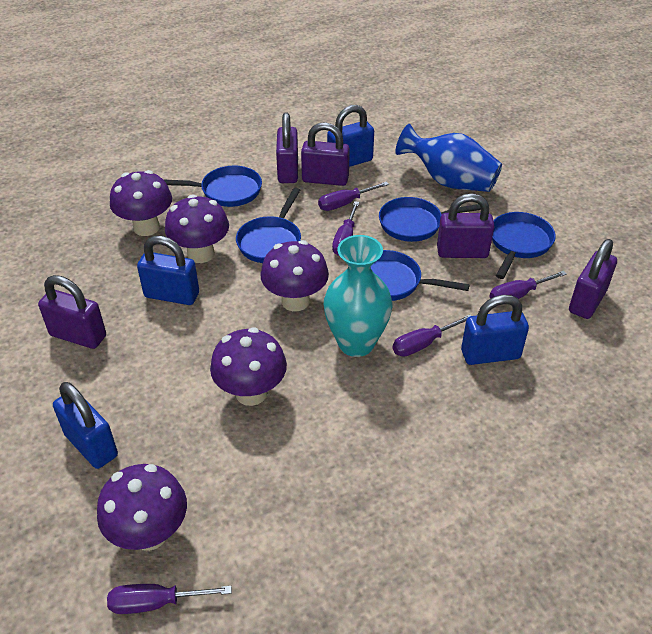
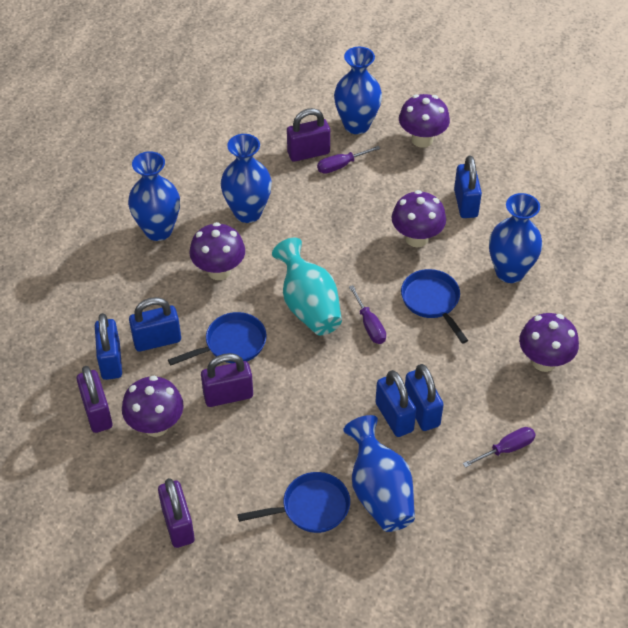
blue padlock: [53,382,118,469] [137,236,199,305] [327,105,374,167] [461,295,529,365] = 4 -> [95,313,122,380] [129,297,181,352] [375,370,416,437] [405,364,443,431] [454,155,482,218] = 5
blue pan: [163,166,262,207] [236,188,301,263] [370,250,470,301] [379,197,481,242] [492,212,556,279] = 5 -> [168,312,267,365] [237,472,350,533] [401,269,468,344] = 3
blue vase: [395,124,502,192] = 1 -> [128,151,180,241] [221,134,272,223] [334,47,382,134] [343,415,415,532] [489,193,543,283] = 5
purple padlock: [38,275,106,349] [276,112,298,183] [301,122,350,186] [437,193,495,258] [569,239,617,319] = 5 -> [77,366,112,433] [158,478,195,548] [201,353,253,407] [287,108,330,162] = 4
purple screwdriver: [107,584,232,614] [318,182,389,211] [332,201,359,256] [392,315,471,357] [489,271,567,299] = 5 -> [317,146,381,174] [349,285,386,344] [463,427,536,468] = 3

